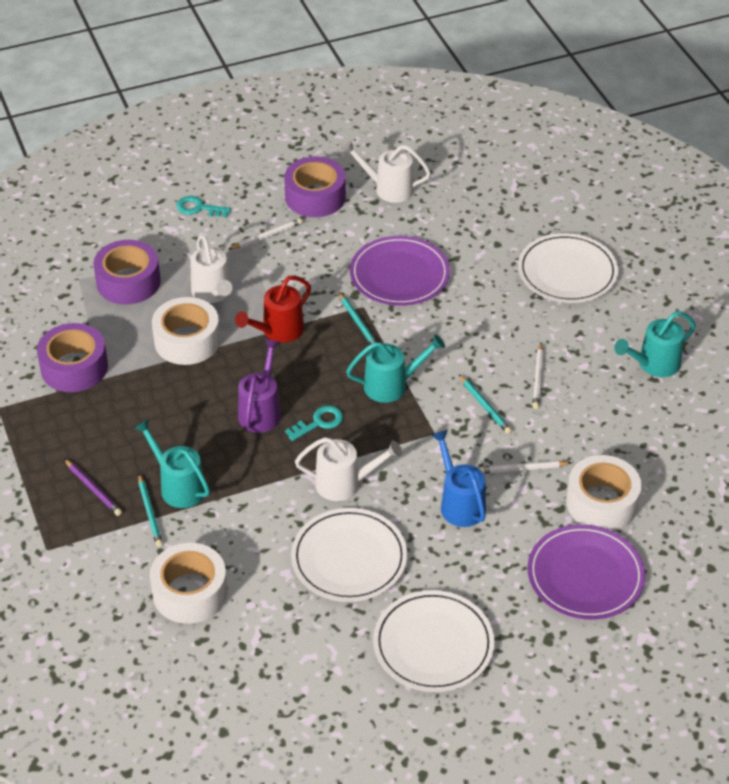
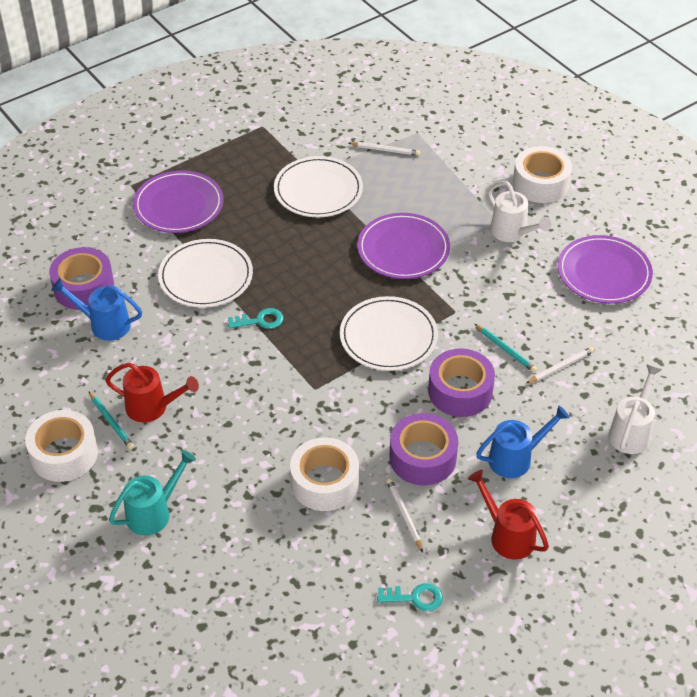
blue watering can: [431,430,486,527] = 1 -> [51,278,142,341] [476,405,570,478] = 2
purple pencil: [64,459,122,516] = 1 -> none = 0
purple plate: [350,236,450,306] [527,524,645,620] = 2 -> [133,170,224,233] [357,213,450,279] [558,235,653,304] = 3
purple watering can: [238,339,281,433] = 1 -> none = 0
red watering can: [235,275,311,343] = 1 -> [105,363,199,423] [468,470,549,560] = 2
turquoise pencil: [138,474,163,547] [339,293,377,344] [459,375,512,434] = 3 -> [88,391,134,449] [475,324,537,372] = 2
turquoise watering can: [134,419,210,508] [346,334,445,403] [614,311,696,377] = 3 -> [109,450,196,536] = 1
white watering can: [190,234,232,303] [295,437,402,501] [342,141,431,203] = 3 -> [488,181,551,242] [608,364,661,454] = 2

